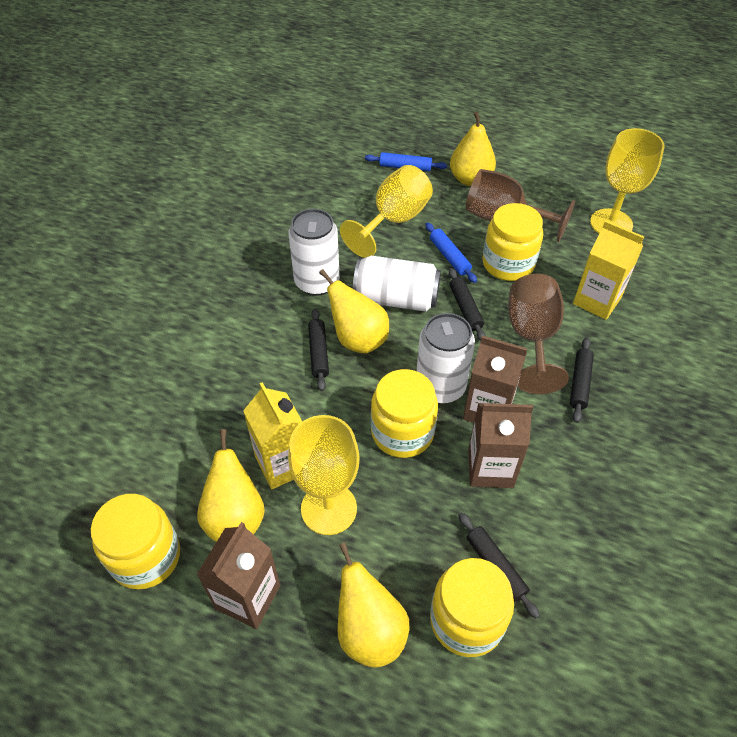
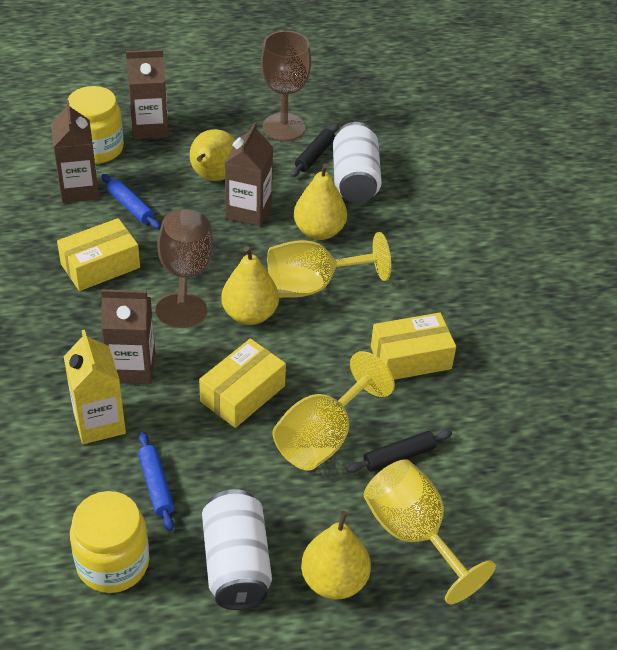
black rolling pin: [308,309,329,391] [449,268,486,340] [458,513,540,618] [570,337,594,423] = 4 -> [291,124,339,177] [346,430,452,473] = 2
brown carton: [197,522,280,629] [463,335,527,423] [468,403,533,488] = 3 -> [51,100,99,203] [101,289,155,384] [126,49,168,139] [225,122,273,226] = 4
white can: [289,209,340,296] [353,256,441,312] [417,313,475,404] = 3 -> [202,489,272,610] [333,122,382,203] = 2
yellow box: none = 0 -> [57,218,140,291] [199,339,286,428] [371,312,456,380] = 3
yellow carton: [243,382,302,489] [573,220,644,320] = 2 -> [63,330,126,444] = 1
yellow jar: [91,494,180,590] [371,369,438,458] [430,558,514,657] [482,203,543,281] = 4 -> [68,86,124,164] [70,491,149,593] = 2

